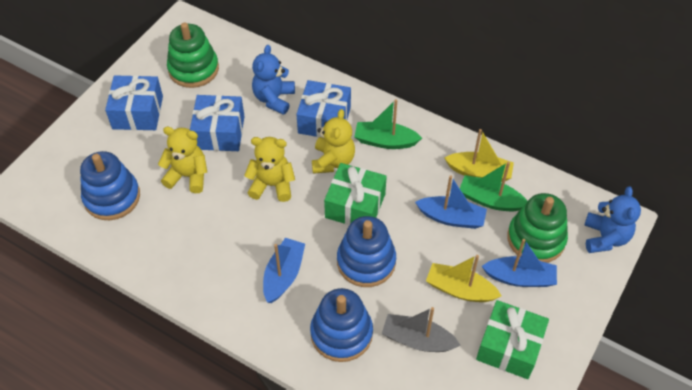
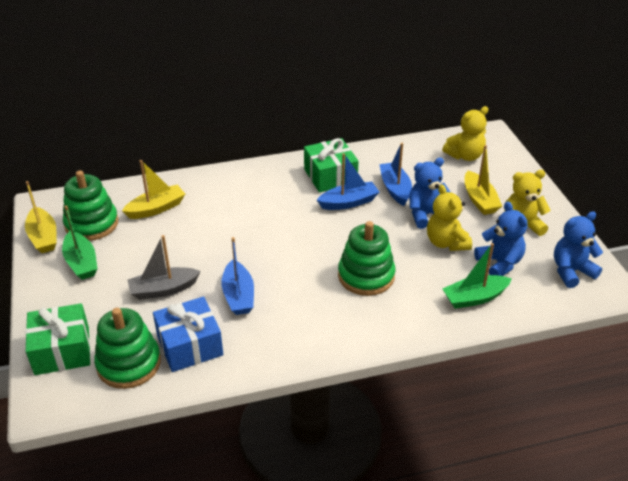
blue gift: [105,75,163,130] [190,95,244,151] [296,80,351,137] = 3 -> [153,297,223,372] = 1
blue stacking toy: [80,151,140,220] [310,288,373,362] [337,216,396,287] = 3 -> none = 0
blue teddy bear: [252,45,295,115] [584,186,641,253] = 2 -> [409,158,450,229] [474,201,527,276] [554,211,603,288] = 3
green stacking toy: [167,22,219,88] [507,193,568,263] = 2 -> [63,170,118,241] [94,308,161,389] [338,221,395,296] = 3
yellow boat: [426,255,502,302] [444,129,514,182] = 2 -> [25,181,57,253] [122,160,185,219] [465,145,502,215] = 3

